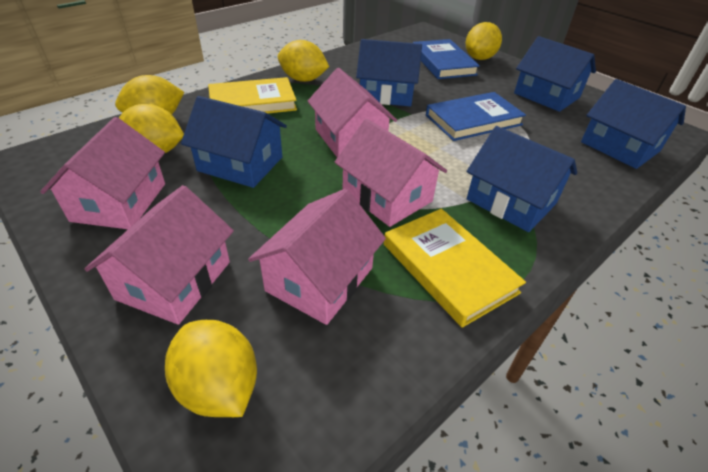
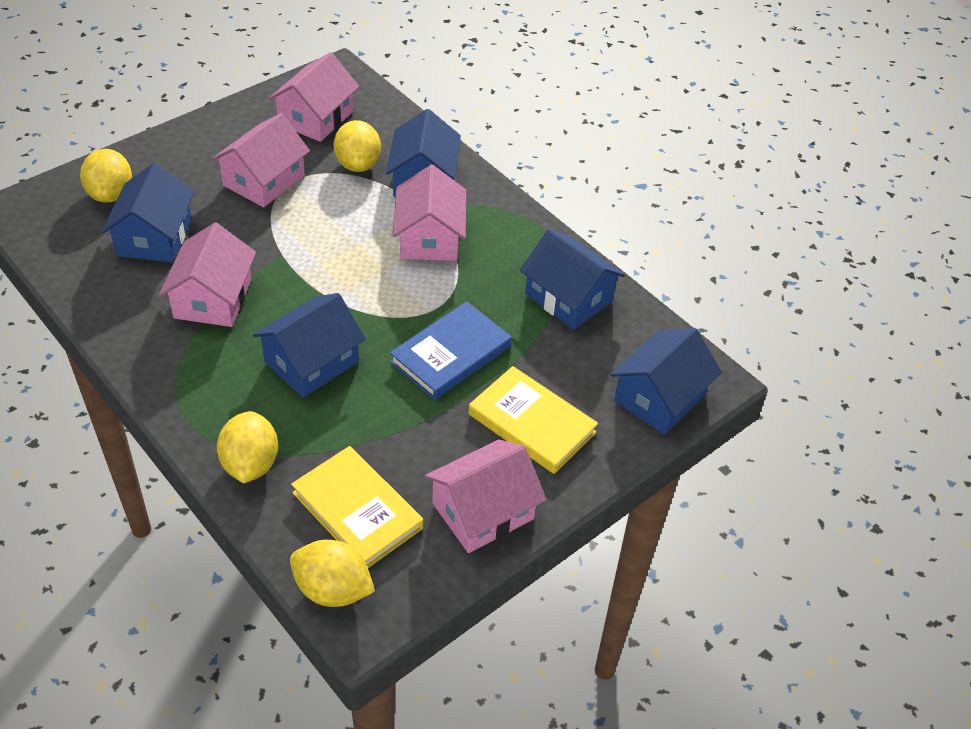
blue book: [413,39,480,79] [426,92,526,141] = 2 -> [390,302,512,400] = 1
yellow lemon: [115,75,184,115] [119,104,184,153] [165,320,257,417] [278,40,329,82] [466,22,502,60] = 5 -> [80,149,132,203] [217,411,278,483] [290,540,375,607] [334,120,381,172] = 4

